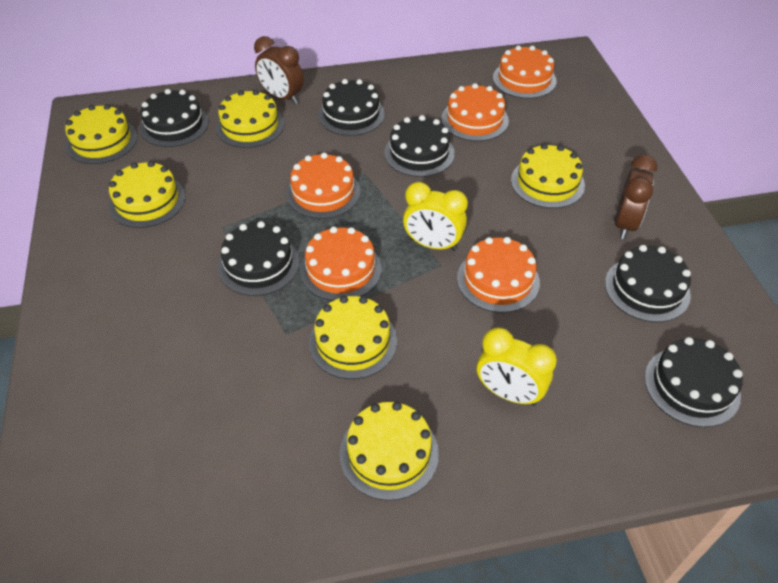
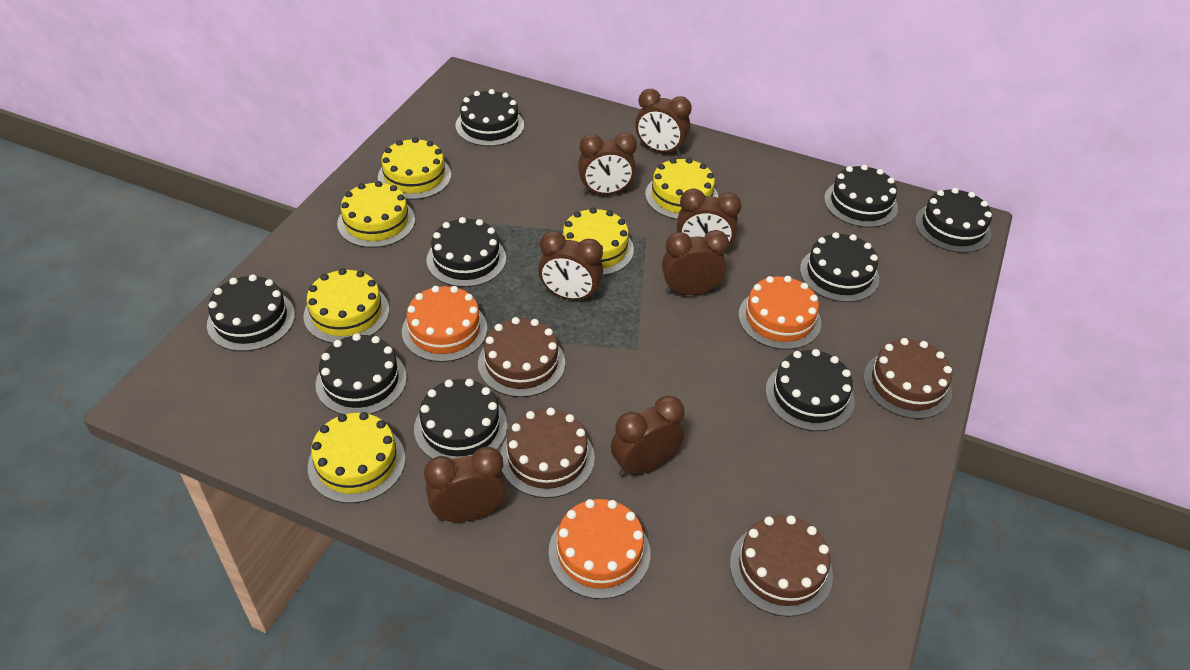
black cake: [140,89,209,147] [218,221,300,296] [318,79,385,136] [384,115,455,177] [605,245,691,322] [645,337,743,427] = 6 -> [207,274,295,351] [316,334,407,414] [414,379,507,459] [426,217,506,287] [455,89,524,146] [765,349,855,431] [800,232,879,302] [824,165,898,228] [915,188,992,253] = 9
brown cake: none = 0 -> [478,317,565,397] [500,408,595,498] [730,515,833,617] [863,338,952,419] = 4
brown clock: [254,36,304,104] [615,155,657,239] = 2 -> [424,447,506,522] [538,231,603,302] [578,132,637,195] [611,395,685,477] [635,89,692,156] [662,230,729,295] [677,188,742,254] = 7
orange cake: [286,153,360,219] [300,227,382,301] [441,83,509,141] [457,237,540,313] [493,45,556,99] = 5 -> [402,286,487,362] [549,499,650,599] [738,276,821,350] = 3
yellow clock: [403,182,468,251] [477,327,557,406] = 2 -> none = 0

